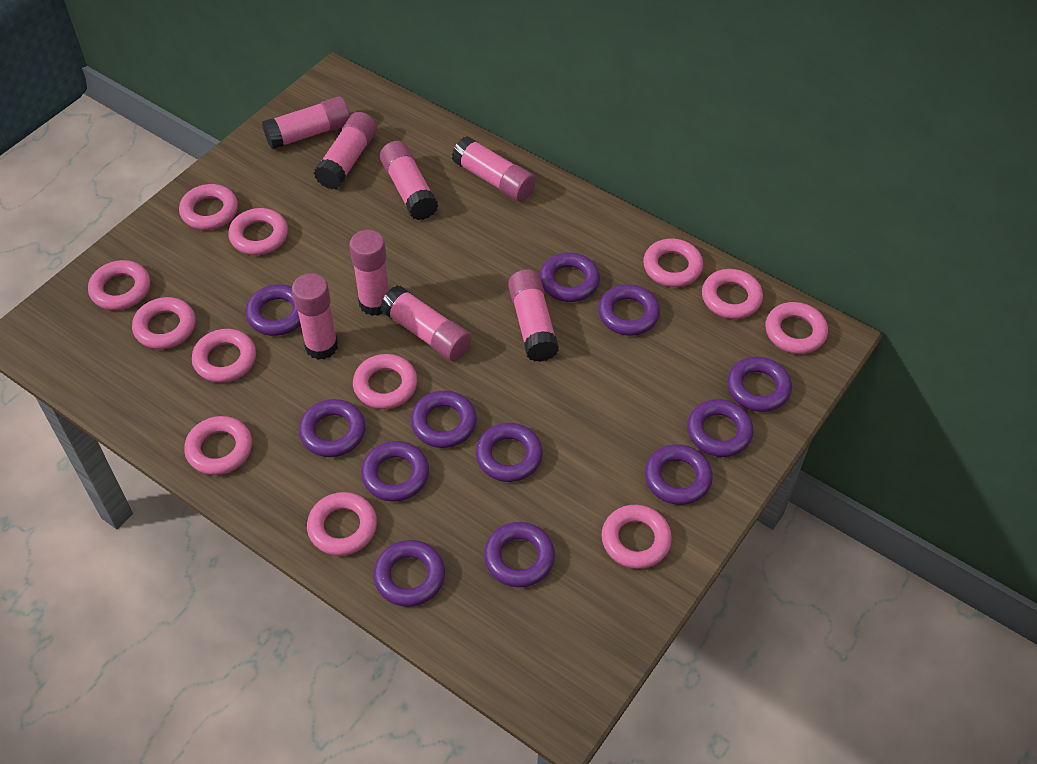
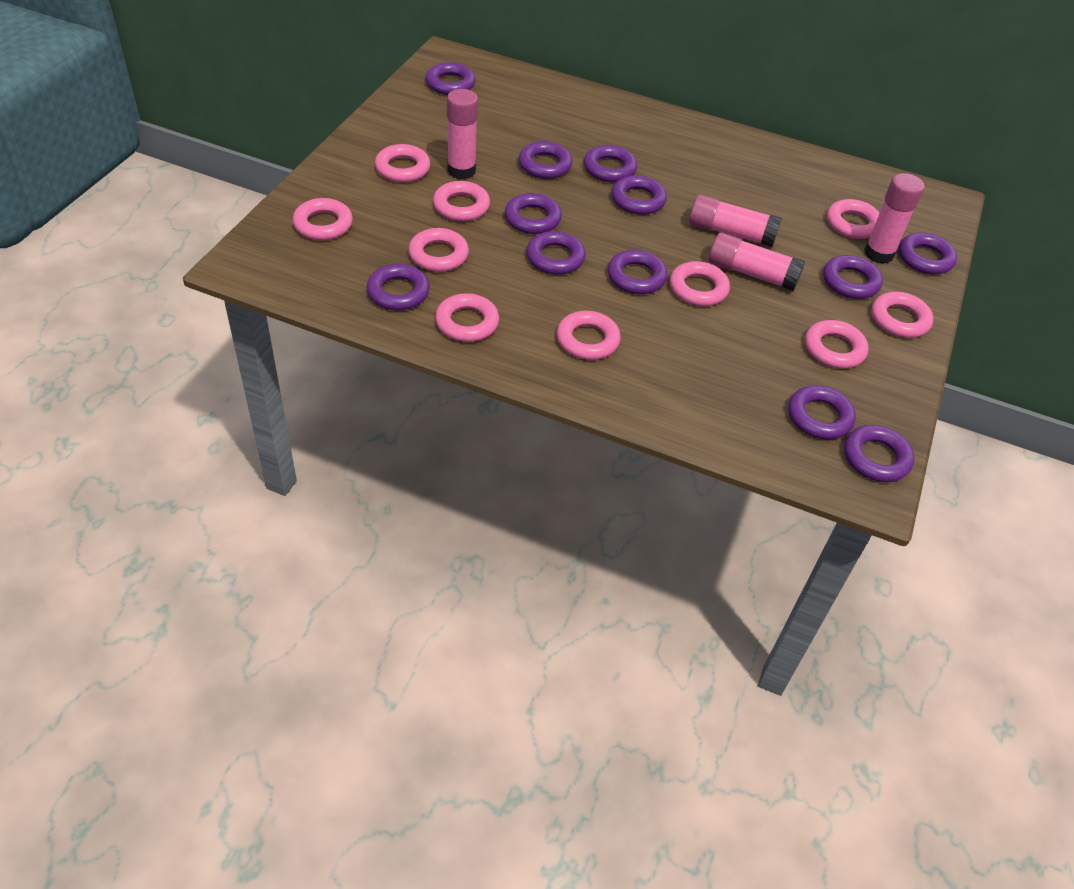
pink glue stick: [262,96,350,150] [292,273,338,360] [314,112,377,190] [349,230,389,316] [380,141,438,220] [380,285,471,361] [452,136,536,202] [508,269,559,362] = 8 -> [447,89,478,180] [689,195,782,247] [709,233,805,291] [864,173,925,264] = 4
pink ring: [88,260,150,310] [132,297,195,349] [179,184,238,230] [184,416,252,475] [192,329,256,383] [228,208,288,255] [307,492,377,556] [353,354,417,409] [601,505,672,569] [643,239,703,287] [702,269,763,319] [765,302,828,354] = 12 -> [293,198,353,240] [375,144,430,183] [408,228,469,272] [433,181,490,221] [435,293,499,342] [557,311,621,360] [670,261,730,306] [805,320,868,369] [827,199,880,239] [871,292,933,338] = 10

